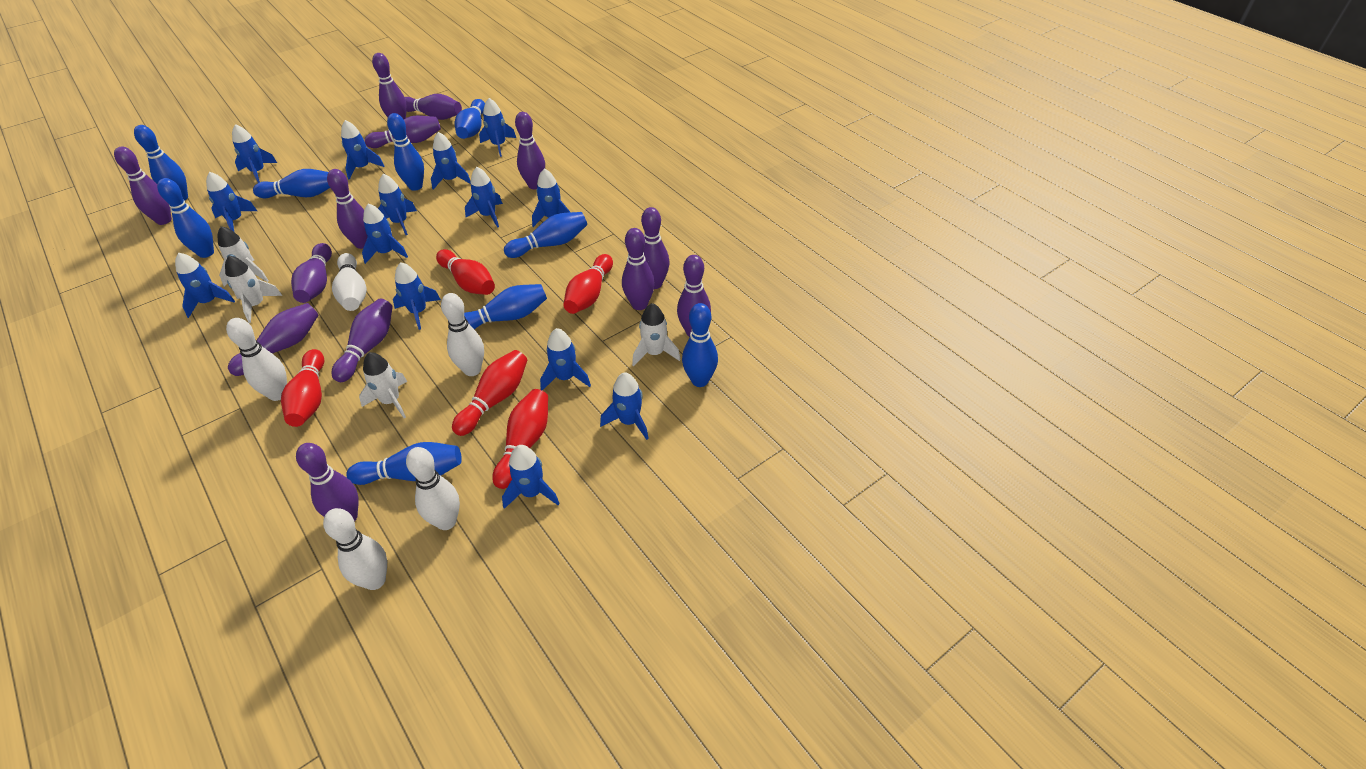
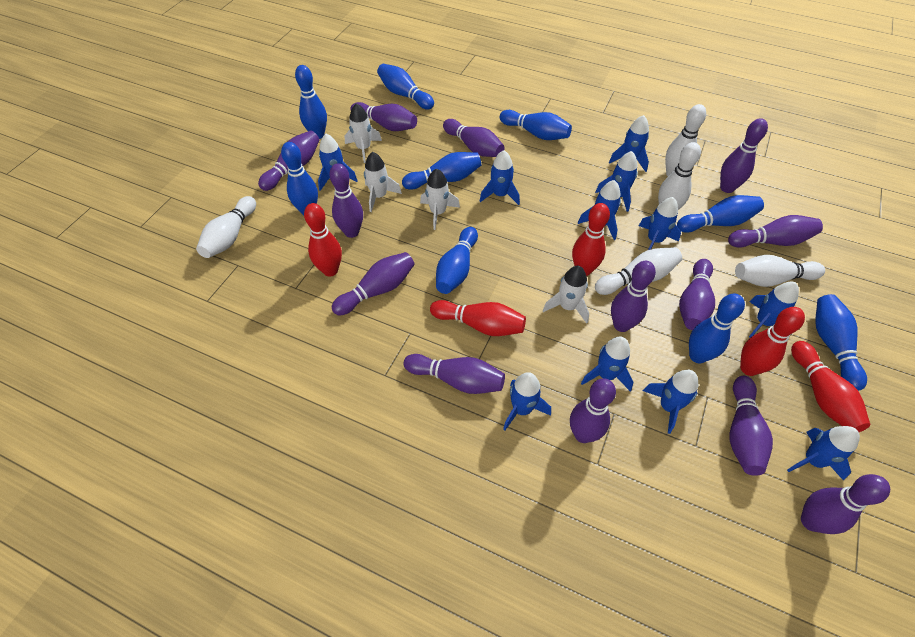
blue rocket: [175,253,235,318] [206,172,257,232] [232,124,277,183] [341,120,384,180] [362,203,408,264] [378,174,417,235] [393,262,441,330] [431,132,471,190] [465,167,503,228] [479,98,516,157] [502,445,560,509] [532,168,570,227] [540,328,591,391] [600,372,649,440] = 14 -> [318,134,357,191] [480,150,520,205] [503,372,551,430] [578,180,621,240] [581,337,633,392] [595,151,638,212] [609,115,649,172] [639,197,681,250] [643,370,698,434] [749,282,799,338] [787,426,860,480] = 11

